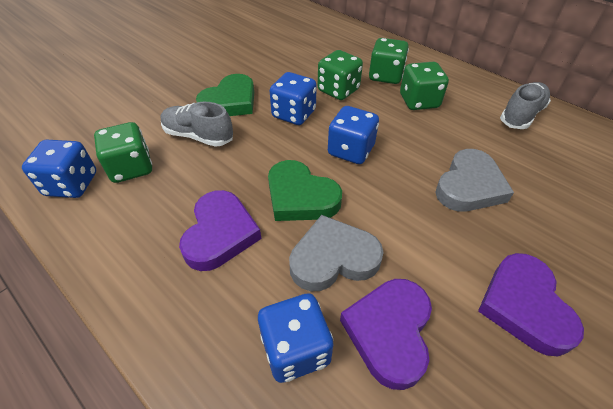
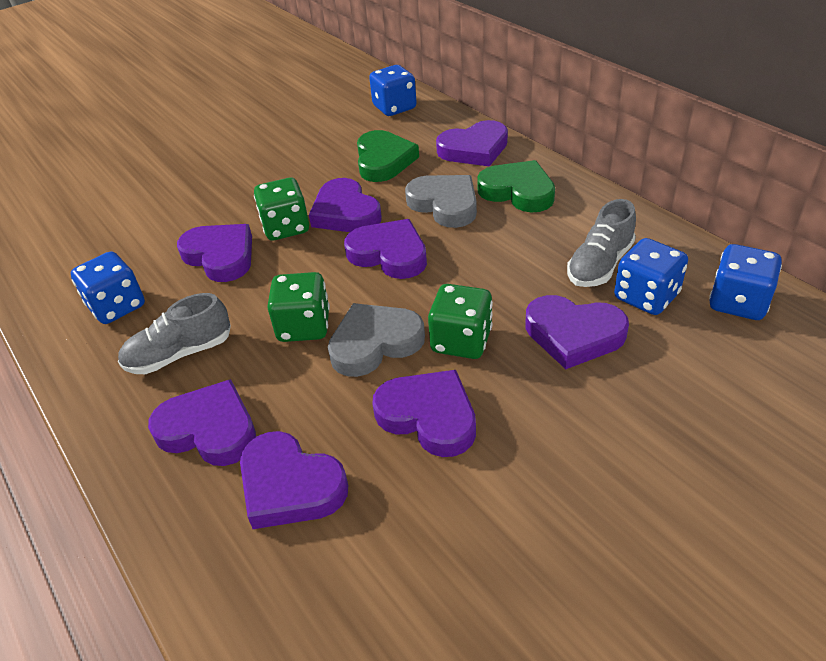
green dice: [94,122,152,183] [318,50,363,100] [369,38,409,84] [400,62,449,110] = 4 -> [254,178,309,240] [267,272,330,342] [428,284,493,359] = 3
purple heart: [179,190,261,271] [340,279,432,390] [478,253,584,357] = 3 -> [148,379,256,466] [177,224,252,282] [240,431,348,529] [309,178,382,232] [344,219,427,279] [372,370,476,457] [436,120,508,167] [525,295,629,369] = 8

